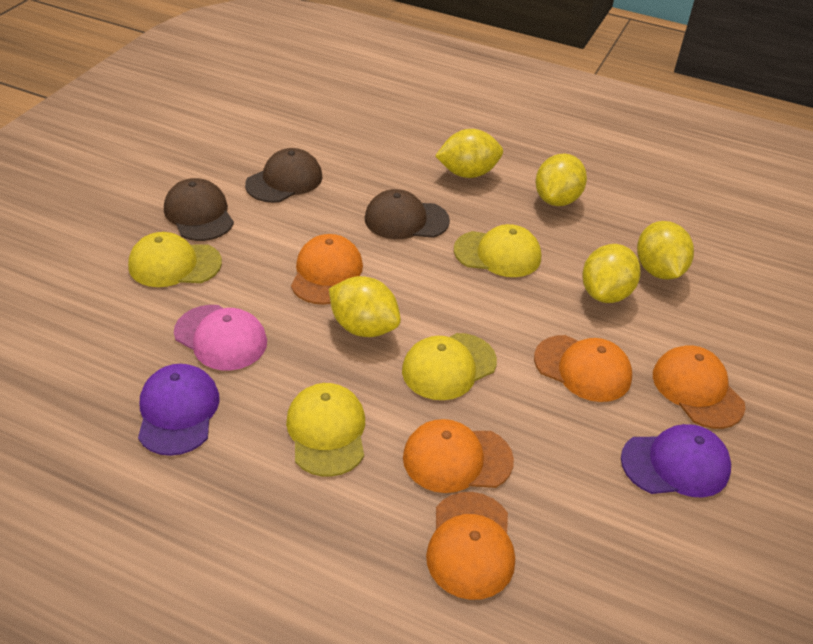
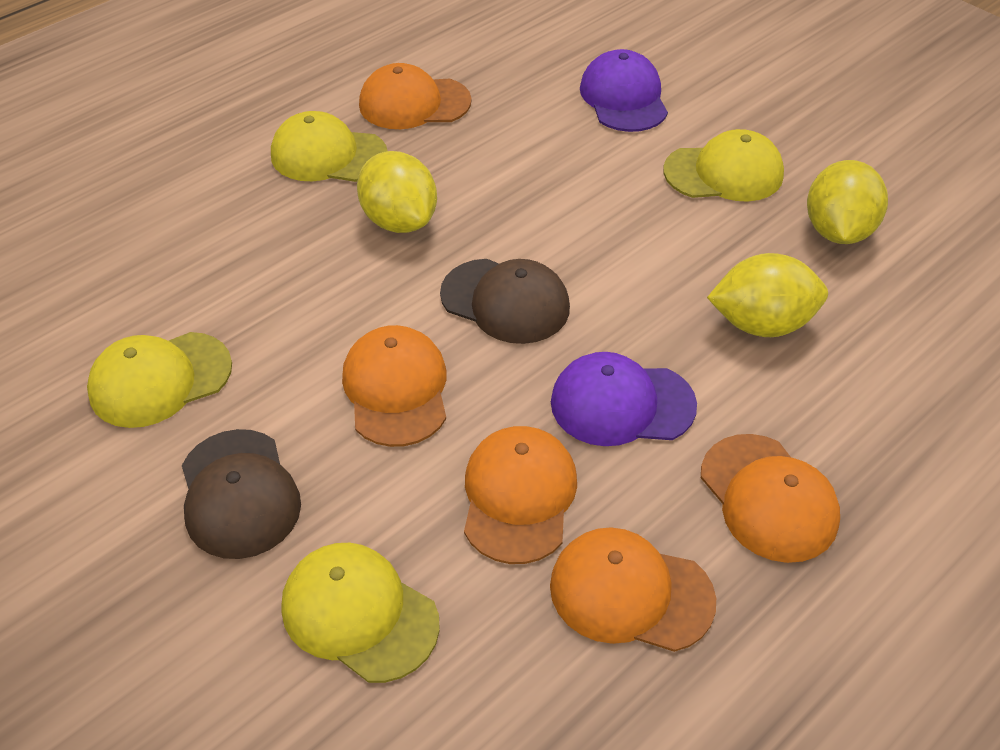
brown cap: [164,178,234,241] [245,148,323,203] [365,189,450,239] = 3 -> [182,429,301,559] [440,259,570,344] = 2
pink cap: [174,305,267,370] = 1 -> none = 0
yellow lemon: [329,276,401,337] [435,129,503,178] [536,153,587,206] [582,244,641,303] [637,221,694,279] = 5 -> [357,151,437,233] [707,253,828,337] [807,160,888,244] = 3

